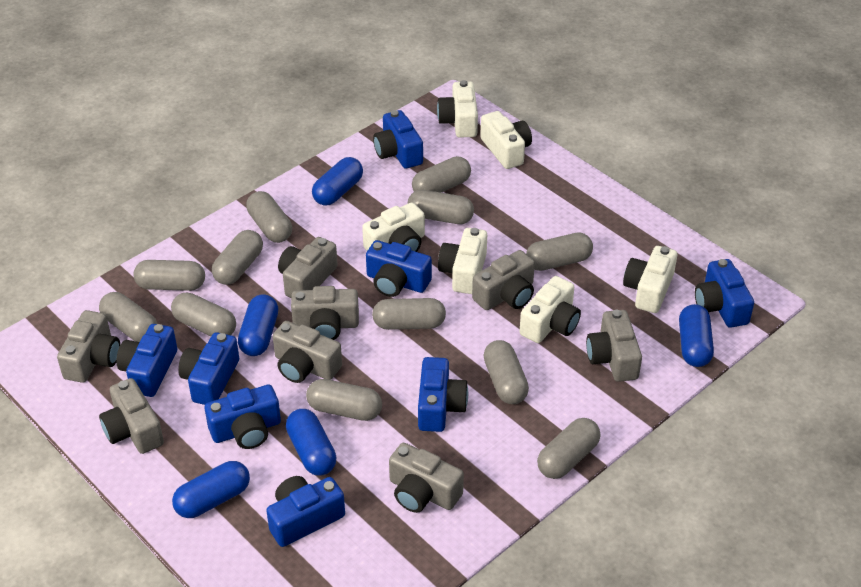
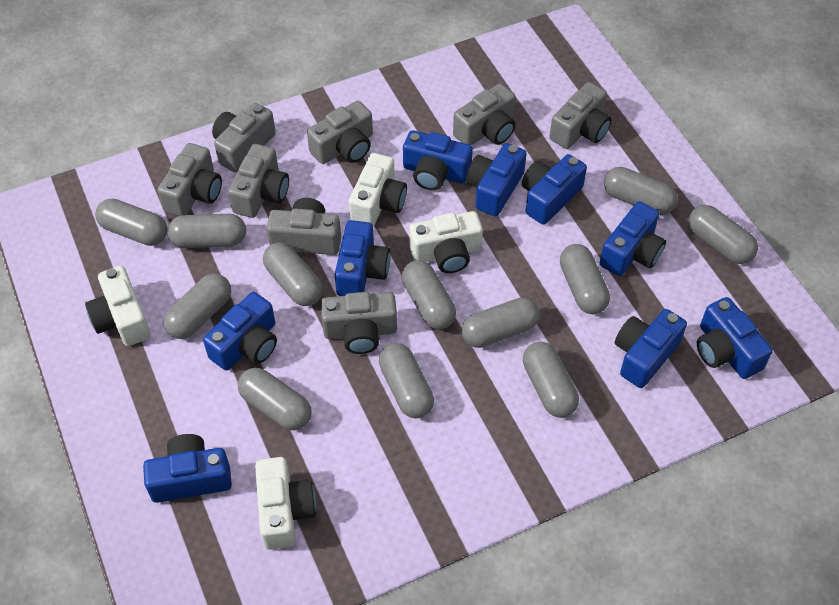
blue camera: [117,324,177,397] [178,332,239,405] [205,385,281,449] [266,476,345,547] [366,240,432,297] [373,110,423,169] [418,357,468,432] [695,259,754,328] = 8 -> [143,434,232,503] [203,292,277,371] [335,220,390,296] [403,130,473,190] [466,143,527,216] [522,154,587,225] [599,201,666,276] [615,309,687,388] [697,297,773,379] = 9
blue capsule: [172,461,250,518] [238,295,278,356] [286,409,336,476] [312,157,363,206] [679,304,714,367] = 5 -> none = 0
white camera: [362,202,425,252] [437,80,478,138] [438,228,487,294] [480,111,532,169] [520,276,581,343] [623,246,677,313] = 6 -> [85,266,151,346] [255,457,316,550] [349,153,407,226] [409,211,483,273] = 4

